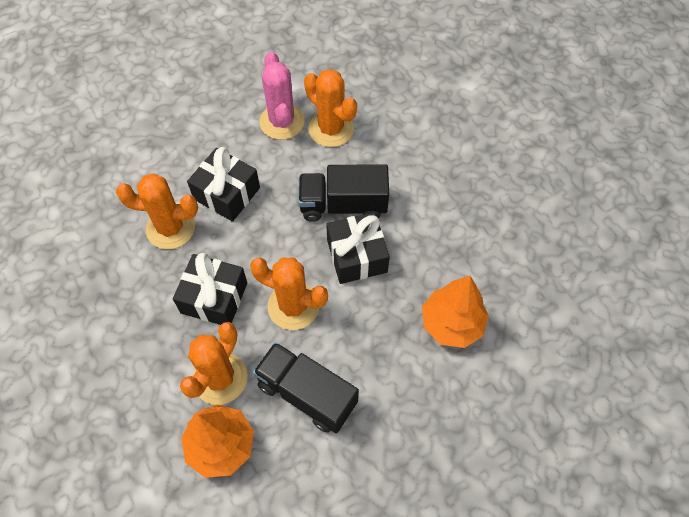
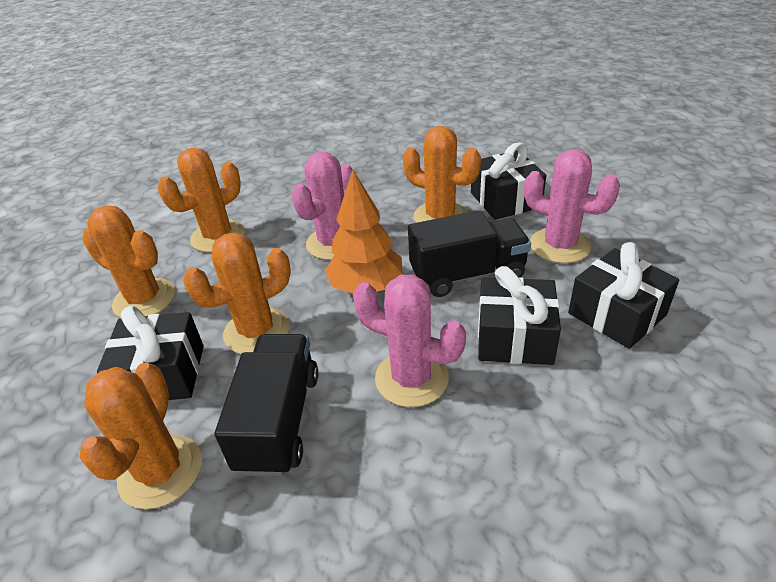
black gift: [173,253,247,325] [187,147,260,222] [326,212,390,284] = 3 -> [97,306,204,400] [471,142,546,220] [478,266,561,365] [568,242,679,349] = 4
orange cactus: [116,173,198,249] [180,322,247,405] [250,257,328,330] [304,69,357,147] = 4 -> [79,363,202,509] [82,206,175,318] [158,148,245,252] [183,233,291,354] [403,126,481,223] = 5
orange tree: [181,404,254,478] [422,276,489,348] = 2 -> [325,170,403,294] = 1
pink cactus: [259,52,305,140] = 1 -> [291,151,353,260] [353,274,466,407] [524,149,620,263] = 3

